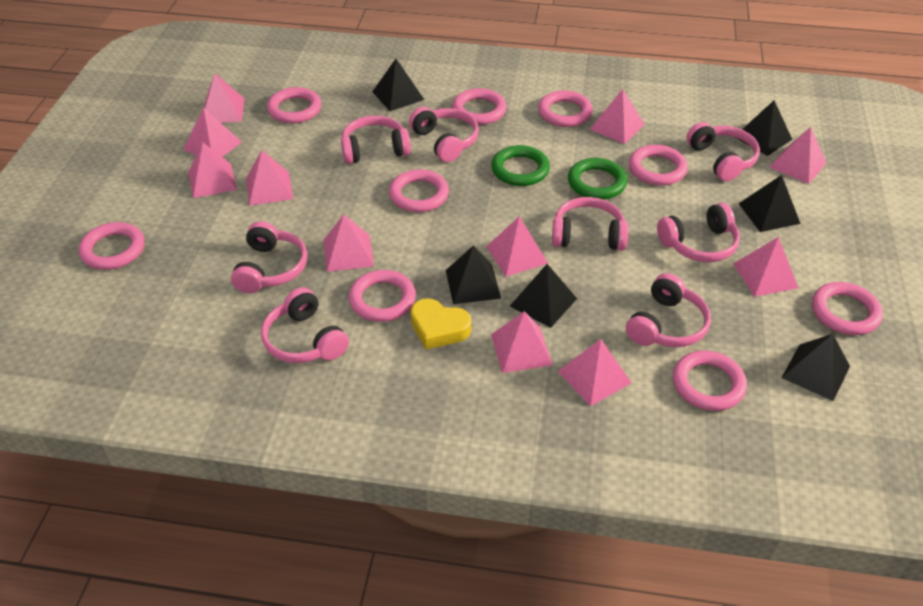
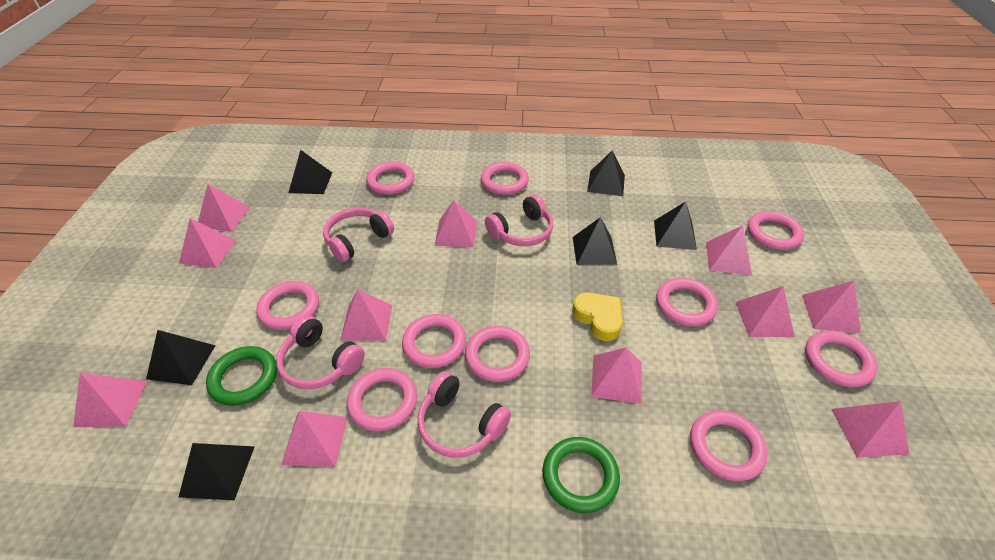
pink headphones: [231,221,308,293] [261,287,349,363] [341,116,411,164] [409,107,479,162] [552,197,629,250] [626,273,711,347] [657,203,740,262] [687,122,760,181] = 8 -> [276,315,365,389] [323,208,394,262] [417,371,511,458] [485,194,553,246] = 4
pink ring: [79,222,145,270] [267,87,322,123] [349,270,416,322] [389,169,449,212] [452,88,507,125] [538,91,593,127] [629,145,688,186] [673,351,747,411] [812,282,883,335] = 9 -> [256,281,319,330] [347,368,417,431] [366,162,415,195] [402,314,466,368] [465,326,530,382] [481,162,529,195] [656,278,718,326] [690,410,768,481] [747,211,804,250] [805,330,878,387] = 10

